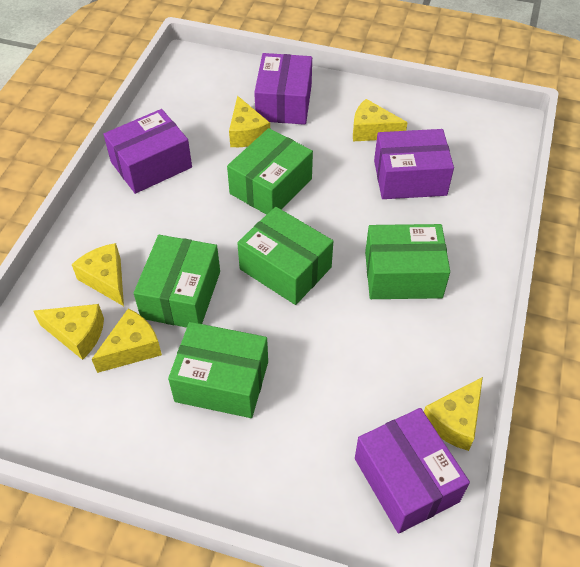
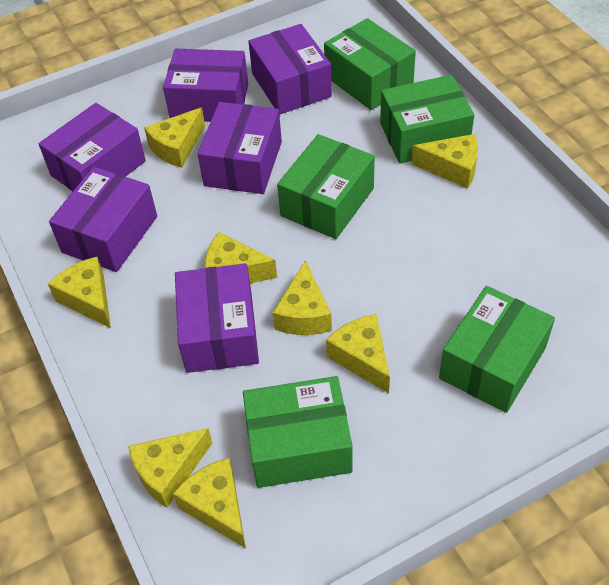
purple box: [104,109,192,194] [254,53,312,125] [355,408,470,534] [374,129,454,199] = 4 -> [39,103,146,191] [49,167,157,272] [163,49,248,122] [175,263,259,373] [198,102,282,194] [248,24,332,115] = 6
yellow cheese: [33,304,104,360] [72,243,124,306] [92,309,162,373] [229,96,270,147] [353,99,408,141] [424,377,483,451] = 6 -> [48,257,111,328] [128,428,212,508] [144,108,205,168] [173,458,246,549] [205,232,277,283] [273,260,332,335] [326,314,390,394] [412,134,478,189] = 8

